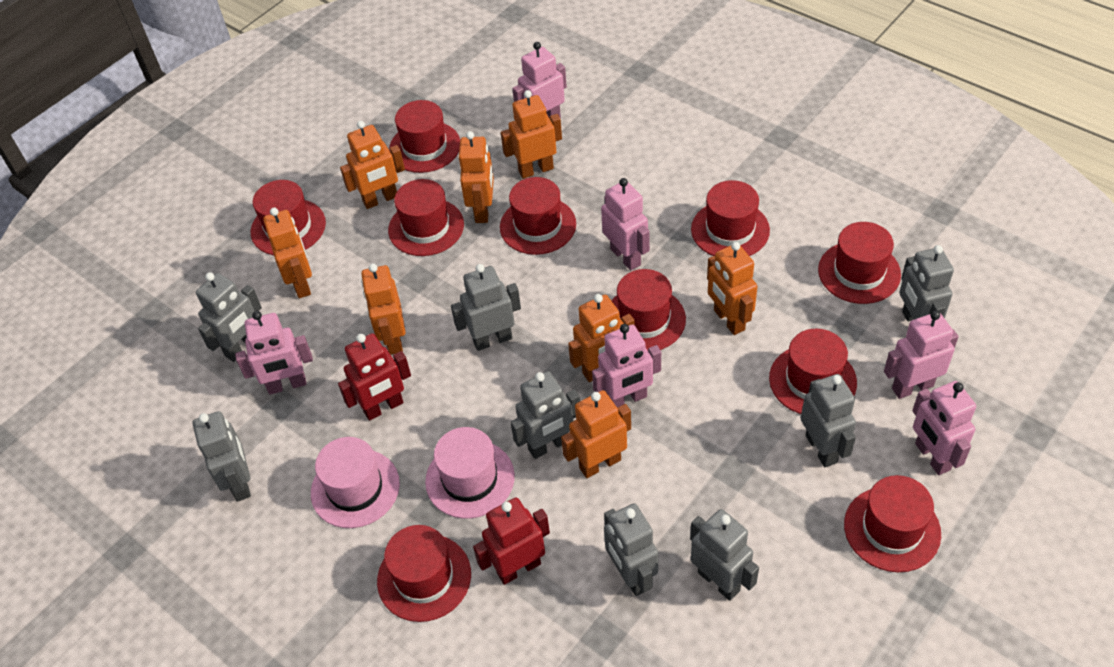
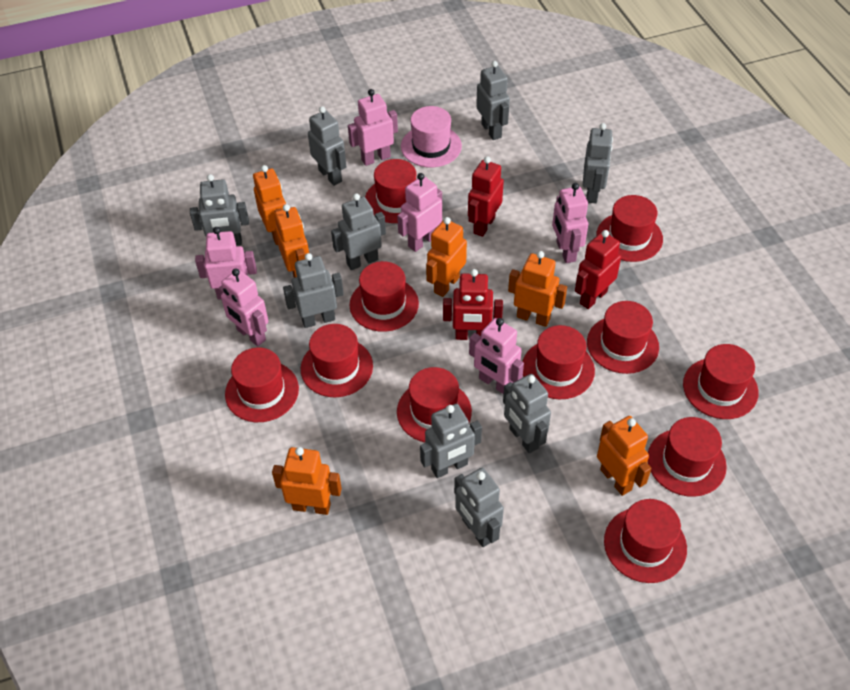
grey robot: [193,411,251,502] [196,272,262,362] [451,264,521,351] [510,371,580,459] [604,503,658,596] [690,509,759,601] [801,374,856,467] [899,245,954,321] = 8 -> [190,174,249,246] [283,253,344,328] [308,106,347,186] [331,193,386,270] [420,404,482,478] [454,468,504,547] [476,61,510,140] [503,374,551,453] [583,123,613,203] = 9
orange robot: [263,208,312,298] [340,121,405,209] [361,264,406,355] [459,131,494,223] [501,90,562,179] [561,390,631,478] [568,294,634,382] [707,242,758,335] = 8 -> [253,165,286,245] [272,447,342,515] [274,204,309,278] [426,217,467,297] [508,251,567,327] [597,416,651,496] = 6
pink hat: [311,437,400,528] [425,427,515,519] = 2 -> [401,106,462,168] = 1
red hat: [251,180,326,255] [377,525,471,622] [388,179,464,256] [389,100,460,173] [500,177,576,255] [611,269,686,350] [691,180,770,256] [769,329,857,414] [818,222,901,304] [844,475,941,572] = 10 -> [225,347,299,422] [301,324,373,397] [349,261,419,332] [365,159,416,223] [397,367,472,442] [522,325,595,399] [587,301,659,374] [597,195,663,262] [604,499,687,583] [648,417,727,497] [683,344,759,419] = 11
red robot: [338,333,411,421] [473,498,550,585] = 2 -> [443,269,503,340] [468,156,504,237] [575,230,621,309] = 3

